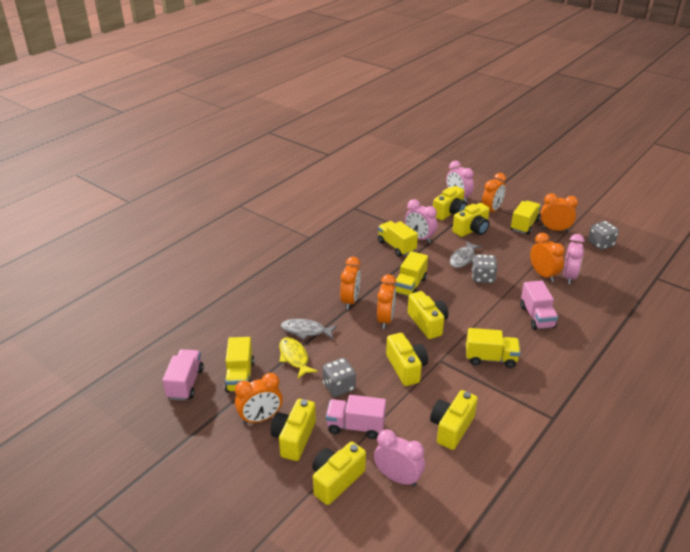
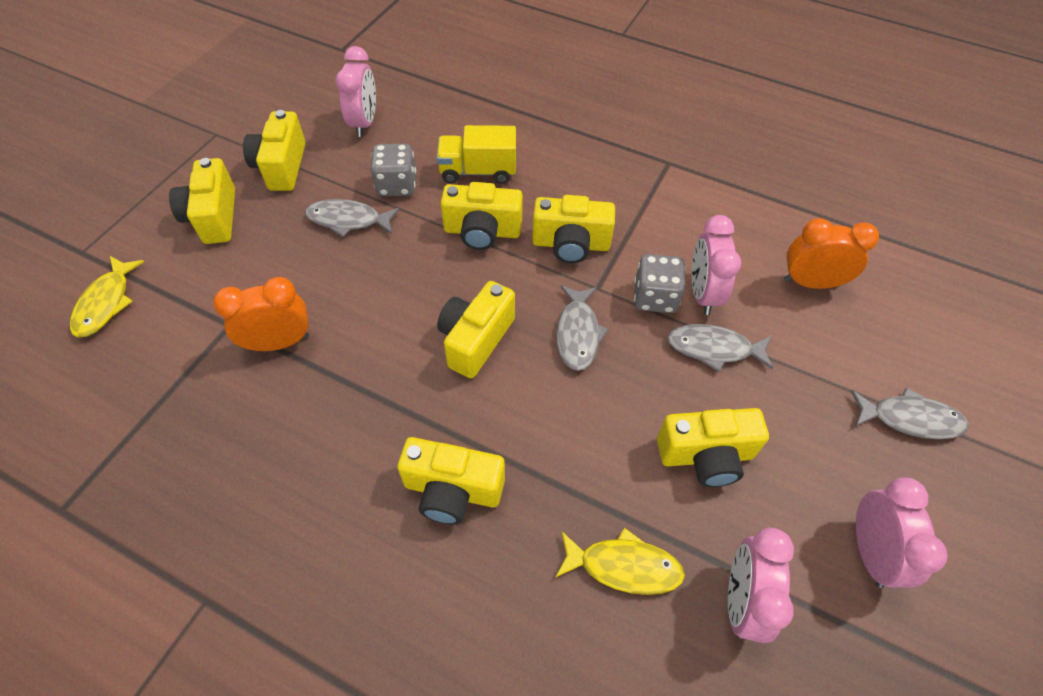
grey dice: [322,358,356,397] [472,254,497,283] [588,221,619,250] = 3 -> [370,144,416,196] [634,254,685,313] = 2
grey fish: [281,319,337,340] [450,241,482,268] = 2 -> [305,199,400,237] [556,285,609,371] [667,324,773,372] [851,387,969,439] = 4
orange clock: [235,373,283,424] [340,257,361,310] [377,274,396,329] [482,173,506,212] [530,233,565,282] [541,193,578,232] = 6 -> [213,277,309,351] [784,218,879,289] = 2
pink truck: [162,349,204,401] [326,395,386,439] [520,281,558,330] = 3 -> none = 0
yellow fish: [279,337,318,378] = 1 -> [70,256,145,338] [555,528,685,595] = 2
yellow truck: [225,337,254,392] [378,221,418,257] [394,251,428,296] [466,328,521,368] [510,201,541,235] = 5 -> [436,125,516,184] = 1

